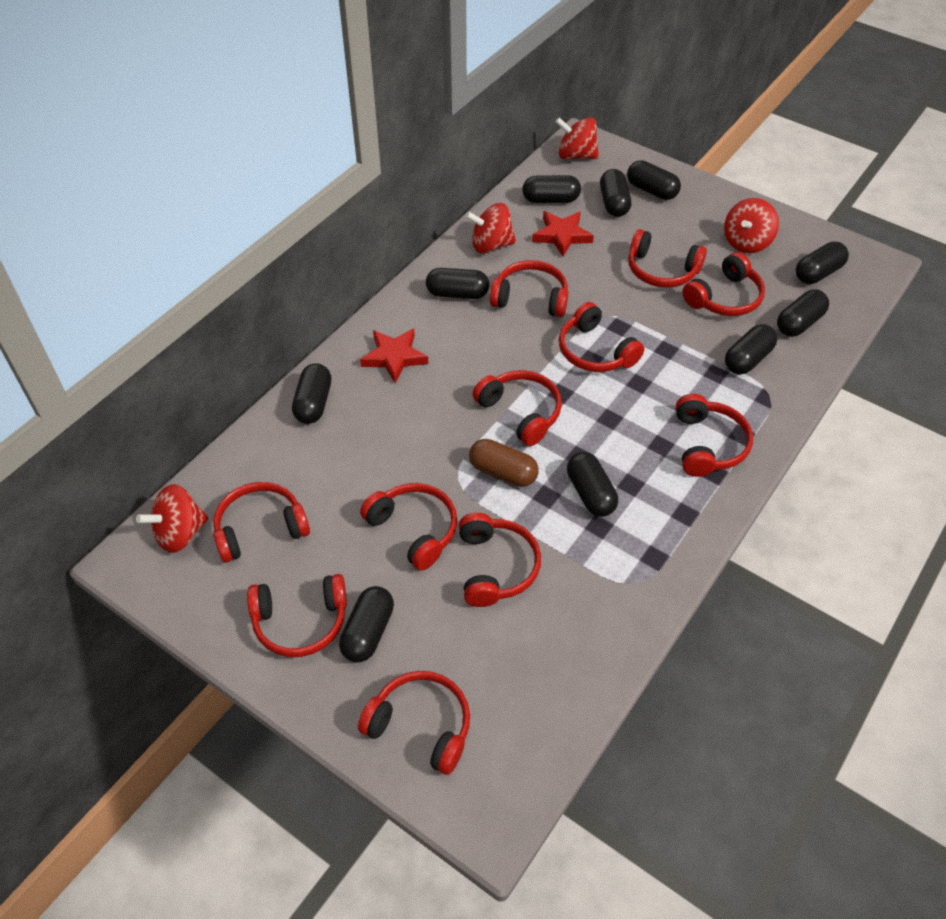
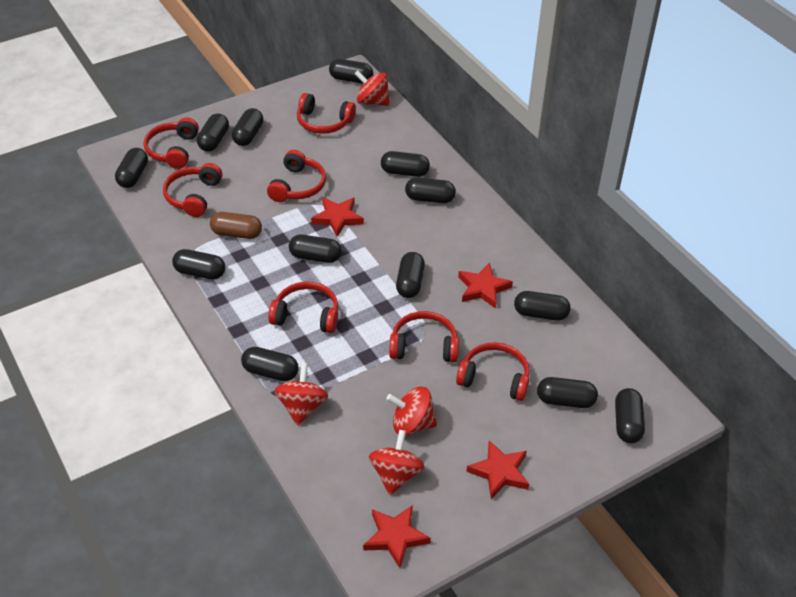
black capsule: [292,363,332,424] [339,586,394,662] [426,268,489,299] [522,175,581,203] [567,452,618,517] [600,169,631,217] [627,160,681,200] [725,324,777,375] [777,289,829,337] [796,241,849,284] = 10 -> [115,148,148,188] [172,249,225,279] [197,113,229,152] [232,108,263,146] [241,347,299,381] [289,235,342,263] [329,59,373,83] [381,151,430,177] [396,252,425,298] [405,177,456,203] [514,291,571,321] [537,377,598,408] [615,388,645,443] = 13
red headphones: [213,482,310,563] [247,574,347,657] [358,671,470,775] [360,483,457,571] [459,513,541,607] [472,370,562,446] [490,260,568,317] [559,302,644,372] [628,229,707,287] [676,394,753,477] [682,252,765,316] = 11 -> [144,118,199,169] [163,163,222,217] [267,150,326,202] [268,282,338,333] [297,93,356,134] [389,311,459,362] [456,342,530,401] = 7
red star: [360,329,428,383] [532,211,594,257] = 2 -> [311,197,364,237] [363,505,431,568] [458,263,513,309] [466,440,529,499] = 4

